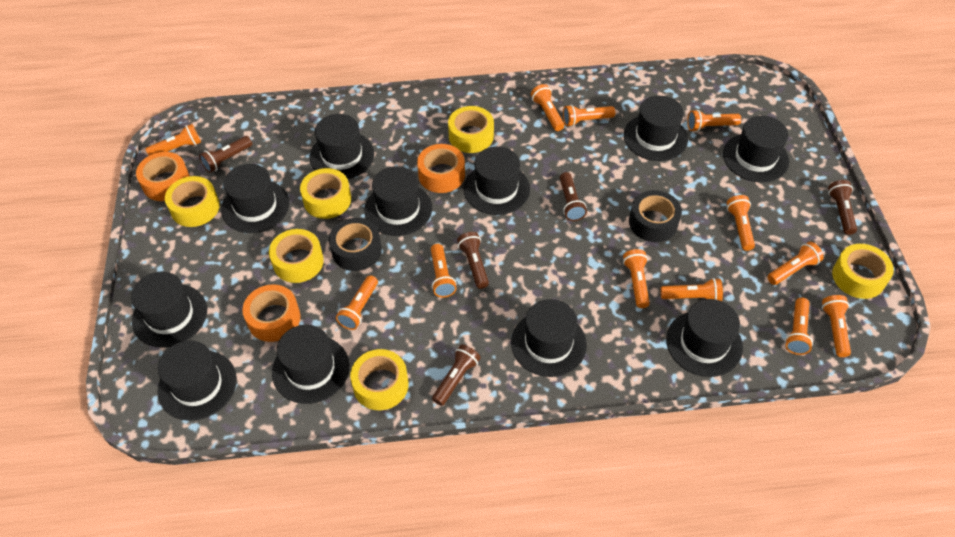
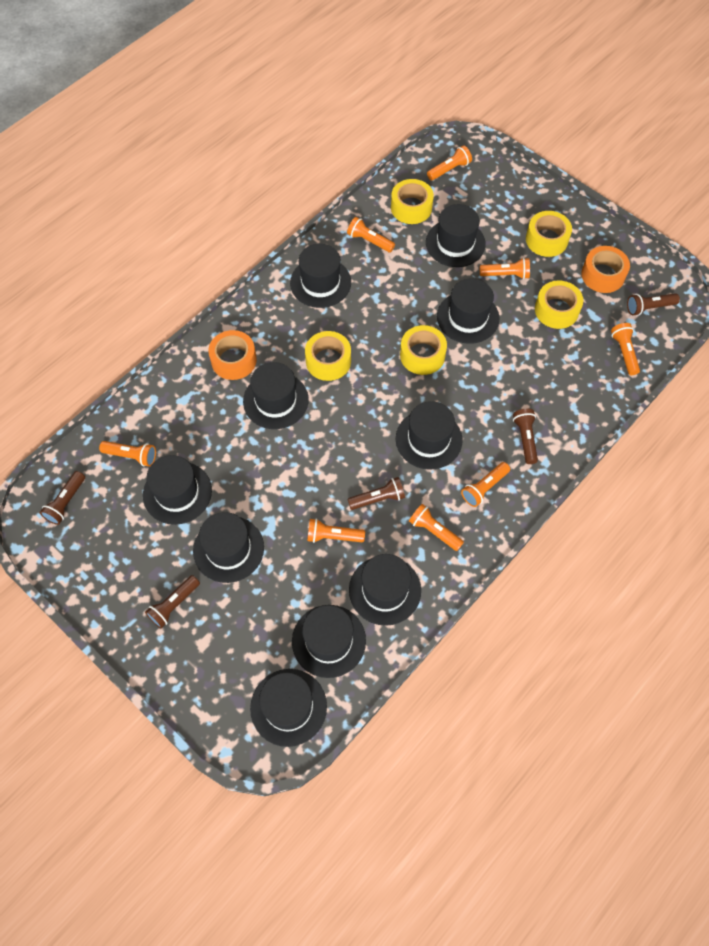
black hat: [131,272,207,347] [158,340,237,421] [221,164,289,233] [272,325,349,404] [309,114,374,179] [364,166,432,236] [463,146,530,215] [511,299,587,377] [624,96,688,161] [666,299,743,377] [723,116,789,182] = 11 -> [143,455,212,525] [193,512,264,583] [243,362,309,429] [250,669,327,747] [290,244,351,308] [292,605,366,678] [349,554,421,626] [396,401,463,470] [426,204,486,267] [437,278,499,344] = 10
black tape: [329,218,382,271] [629,190,682,242] = 2 -> none = 0
orange flashlight: [145,124,201,156] [336,275,378,330] [431,244,457,298] [531,84,564,131] [563,105,615,127] [623,249,650,308] [660,278,723,301] [687,110,741,132] [727,195,755,251] [767,242,824,285] [785,298,813,355] [822,295,851,357] = 12 -> [99,441,156,467] [307,519,365,543] [347,217,395,253] [409,504,464,551] [427,145,472,181] [461,462,510,507] [480,258,530,279] [611,323,640,375] = 8
orange tape: [136,152,190,201] [242,284,301,342] [417,144,465,193] = 3 -> [208,330,257,380] [581,246,630,293] = 2
yellow tape: [165,176,220,227] [269,229,324,283] [300,168,351,219] [350,349,409,410] [448,106,494,153] [832,244,894,299] = 6 -> [305,331,351,381] [391,179,434,224] [400,325,447,375] [526,211,572,257] [535,281,583,329] = 5

